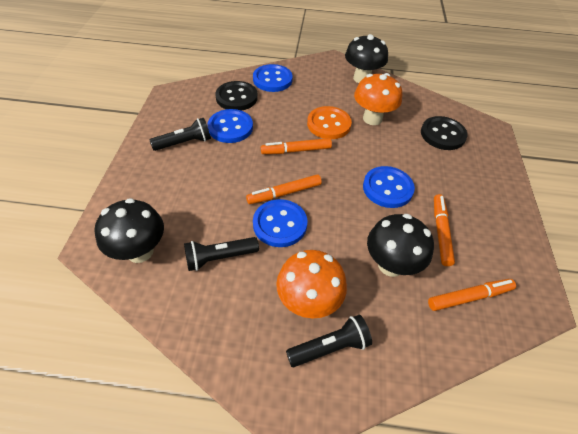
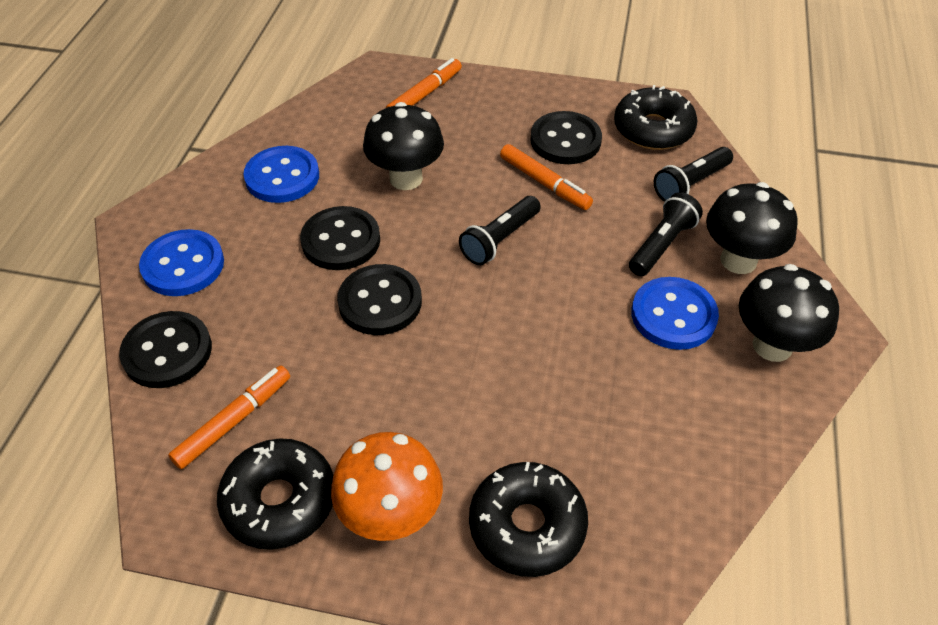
black button: [215,81,258,111] [421,116,468,150] = 2 -> [119,311,212,388] [300,206,380,270] [337,264,422,335] [530,111,602,164] = 4
black donut: none = 0 -> [217,438,333,550] [469,462,588,577] [614,85,697,150] = 3
blue button: [208,109,253,143] [253,64,293,92] [253,199,308,247] [363,166,415,208] = 4 -> [139,229,224,296] [243,146,319,203] [631,277,719,350] = 3
orange button: [307,106,352,139] = 1 -> none = 0
orange marker: [246,174,322,204] [261,138,332,154] [428,279,516,311] [434,194,455,266] = 4 -> [168,365,290,469] [386,58,462,108] [500,144,593,210] = 3
orange mushroom: [276,250,347,318] [354,73,402,125] = 2 -> [331,432,443,541] = 1

